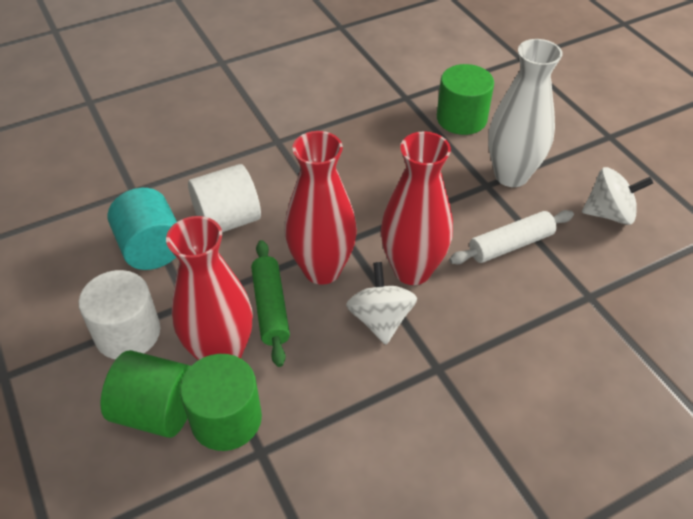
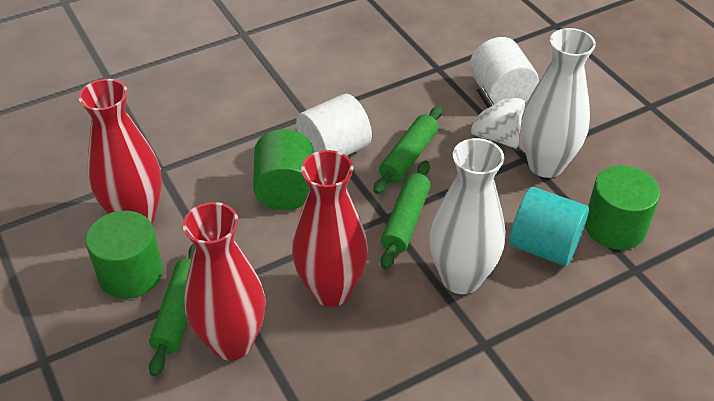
green rolling pin: [251,240,290,367] = 1 -> [149,244,195,377] [374,106,442,194] [381,160,431,269] = 3
white rolling pin: [449,210,574,264] = 1 -> none = 0
white spinning top: [346,262,417,345] [582,167,653,225] = 2 -> [471,87,525,149] = 1
white vase: [488,39,563,187] = 1 -> [429,138,505,294] [521,28,596,178] = 2

